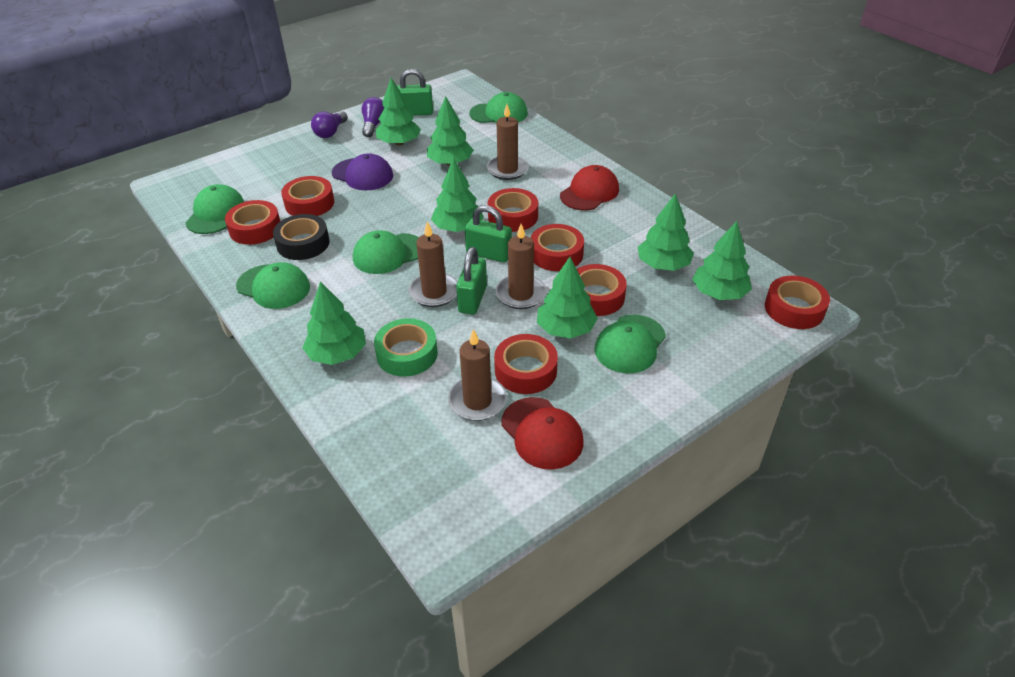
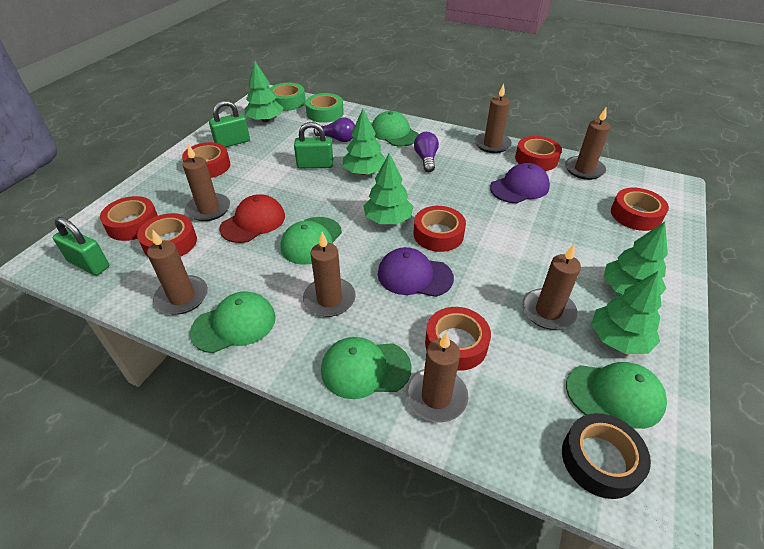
brown candle: [409,222,458,307] [448,329,507,421] [487,104,529,180] [495,224,547,309] = 4 -> [147,229,208,315] [183,144,230,221] [303,232,356,317] [406,332,469,422] [475,84,512,153] [522,244,581,330] [565,108,610,180] = 7
green tape: [374,318,438,377] = 1 -> [270,83,306,111] [305,93,344,123] = 2
green tree: [302,281,366,365] [376,78,421,146] [427,96,473,166] [431,158,484,232] [537,257,598,339] [638,194,694,271] [692,221,752,300] = 7 -> [244,61,283,122] [343,109,385,175] [363,153,414,224] [591,271,661,354] [604,222,668,295] = 5
purple cap: [332,153,393,190] = 1 -> [378,247,454,297] [490,163,550,203] = 2
red cap: [501,397,584,470] [560,165,619,210] = 2 -> [219,194,285,243] = 1

